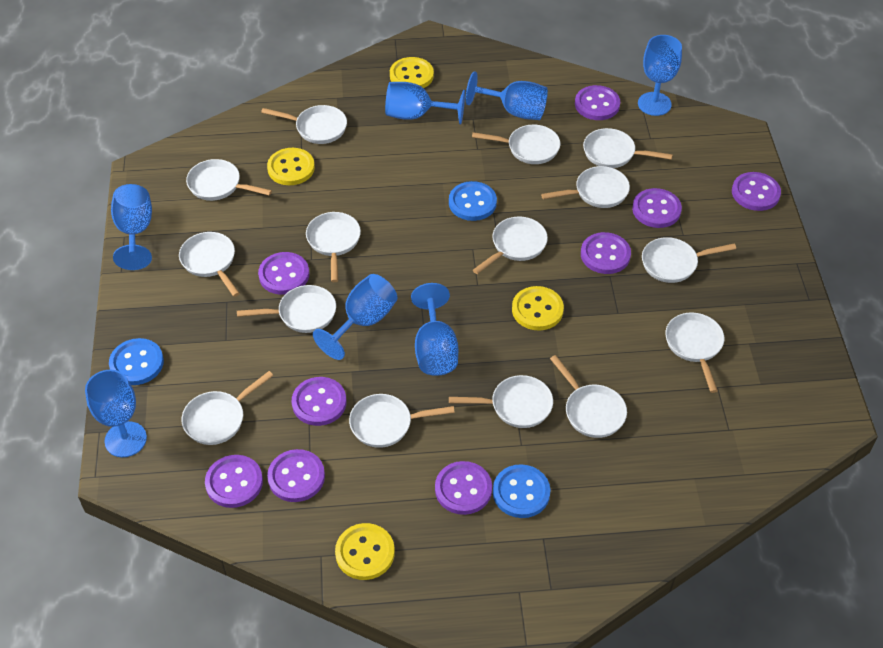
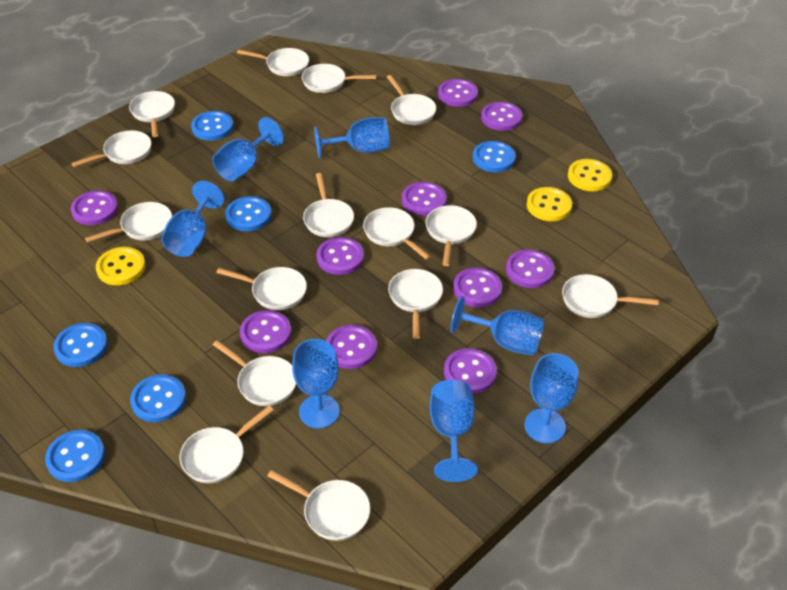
blue button: [109,338,164,385] [449,181,497,221] [493,464,550,518] = 3 -> [45,430,105,482] [53,323,108,367] [130,374,186,422] [191,111,234,141] [225,196,272,231] [473,141,516,172] = 6
purple button: [205,455,263,508] [258,252,309,295] [267,449,325,502] [292,377,347,426] [435,461,492,515] [575,85,620,120] [581,232,631,274] [632,188,682,228] [732,172,781,211] = 9 -> [71,190,118,225] [240,310,291,353] [316,237,364,275] [326,325,377,369] [402,182,447,216] [438,79,478,107] [444,348,497,394] [453,268,502,308] [481,102,522,131] [506,249,554,288] = 10
yellow button: [267,148,315,185] [335,523,395,580] [390,57,434,88] [512,286,564,331] = 4 -> [96,247,146,285] [527,187,572,221] [568,159,612,191] = 3

